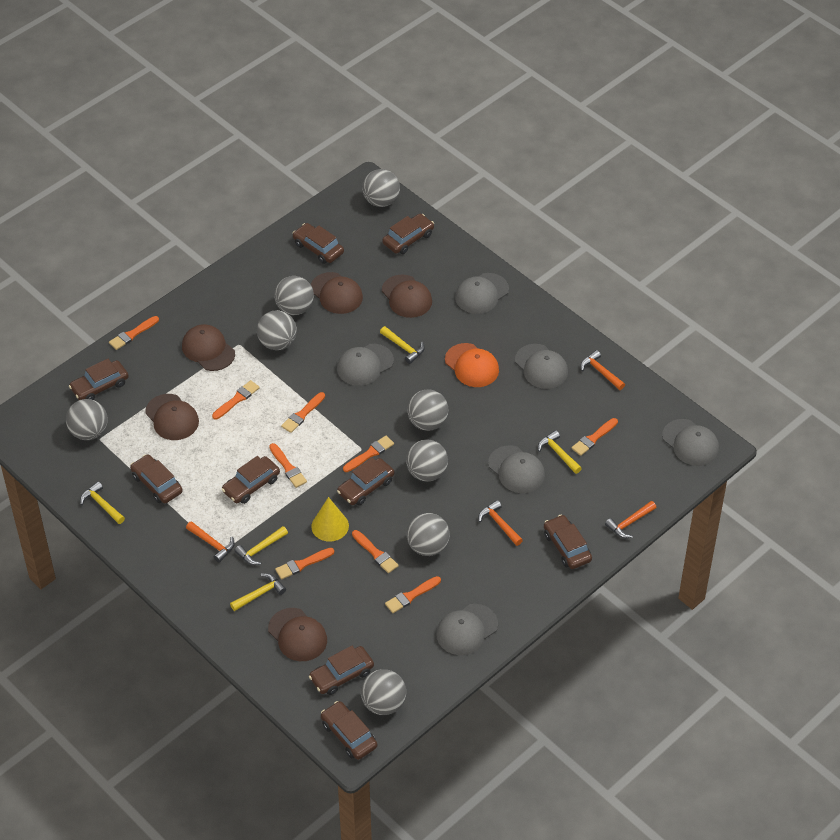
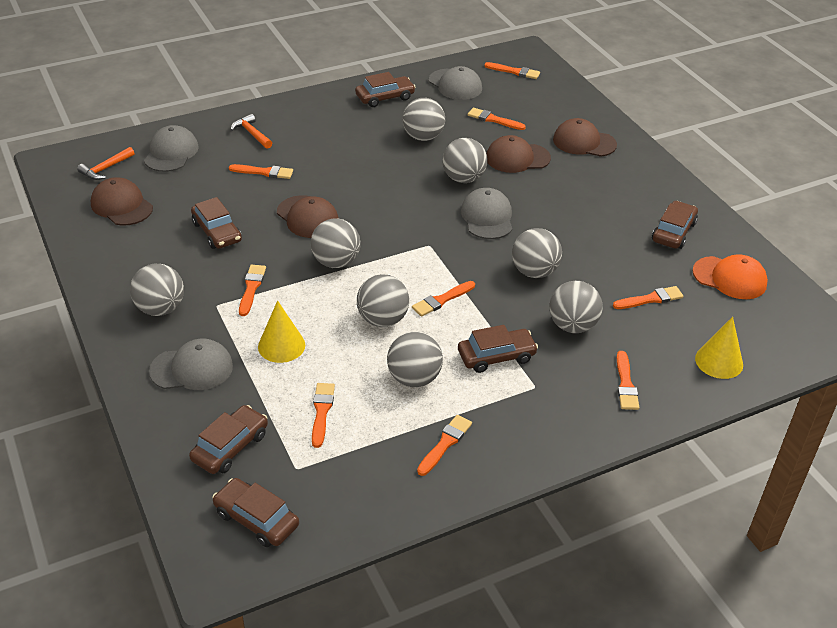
brown cap: [145,394,199,440] [182,324,235,371] [268,608,327,661] [311,272,363,314] [382,274,432,318] = 5 -> [91,177,153,226] [277,195,339,238] [487,135,551,173] [553,118,617,157] = 4
brown car: [69,359,129,400] [130,454,183,503] [222,456,280,504] [293,223,344,264] [309,646,374,695] [321,701,377,760] [337,458,394,505] [382,214,434,254] [544,515,592,569] = 9 -> [189,405,268,474] [191,197,242,249] [212,478,299,547] [355,72,415,107] [458,325,538,373] [652,201,698,249] = 6
grey cap: [337,344,394,386] [436,604,498,655] [455,273,509,314] [488,446,545,493] [515,344,568,389] [662,419,719,466] = 6 -> [144,125,199,172] [149,339,233,390] [429,66,482,100] [461,188,512,239] = 4
orange hammer: [186,521,235,563] [479,500,523,546] [581,350,625,390] [605,501,656,538] = 4 -> [77,147,135,180] [230,114,272,149] = 2
yellow cone: [311,497,349,542] = 1 -> [258,300,305,363] [695,317,743,379] = 2
yellow hammer: [80,481,125,524] [230,573,286,611] [235,526,288,565] [380,326,425,364] [538,430,582,474] = 5 -> none = 0

